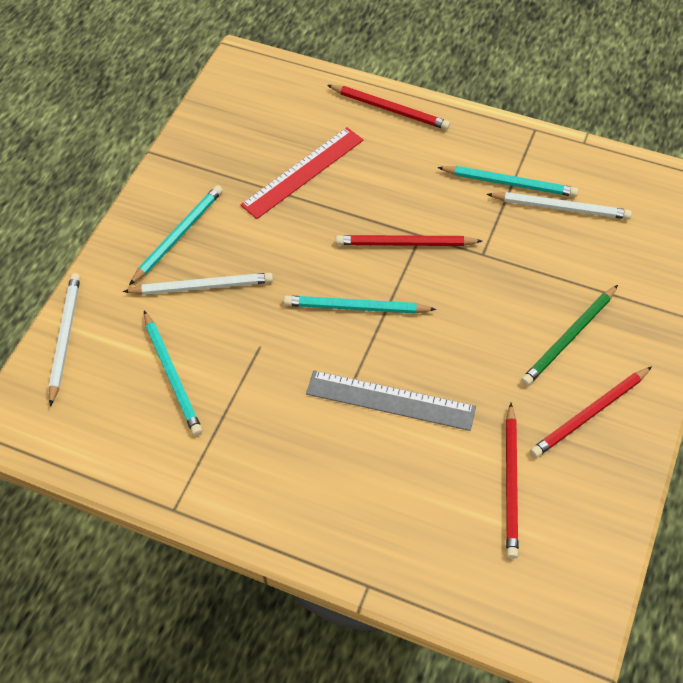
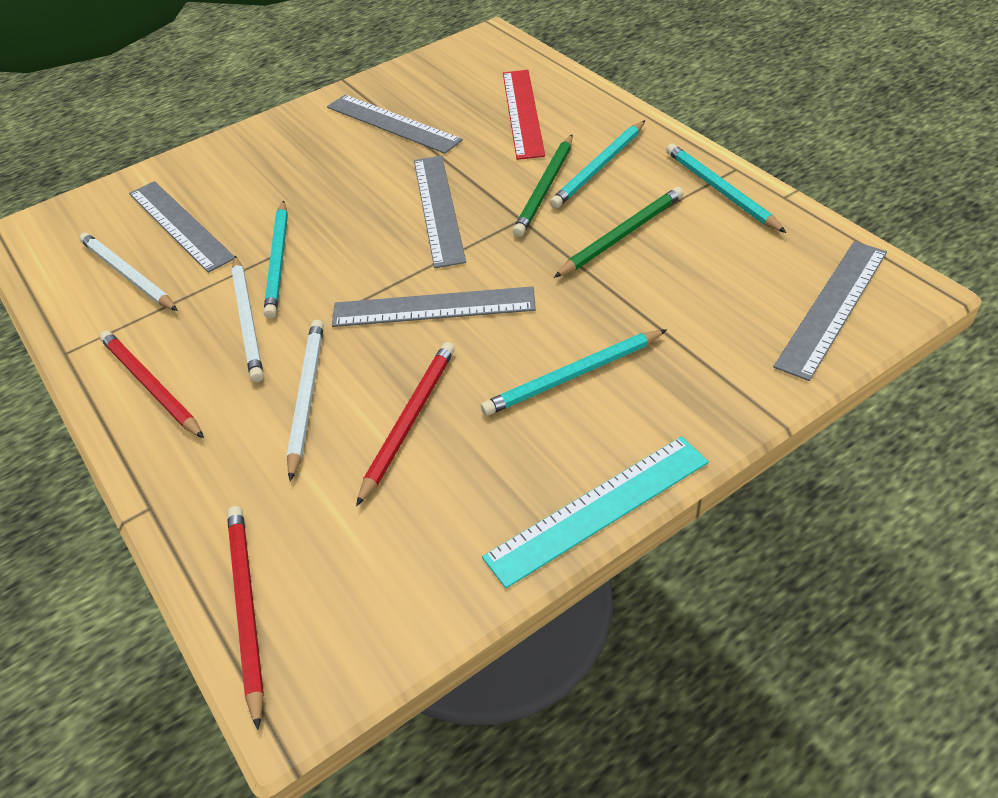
green pencil: [521,285,618,386] = 1 -> [513,135,572,237] [554,187,684,278] = 2
grey ruler: [306,370,476,431] = 1 -> [129,181,235,273] [327,95,463,154] [332,286,536,327] [414,156,466,268] [773,241,887,381] = 5
red pencil: [327,85,450,130] [336,235,482,246] [506,403,519,559] [530,366,652,458] = 4 -> [100,331,204,438] [227,506,264,730] [356,342,455,506] = 3
turquoise ruler: none = 0 -> [482,436,709,588] = 1

